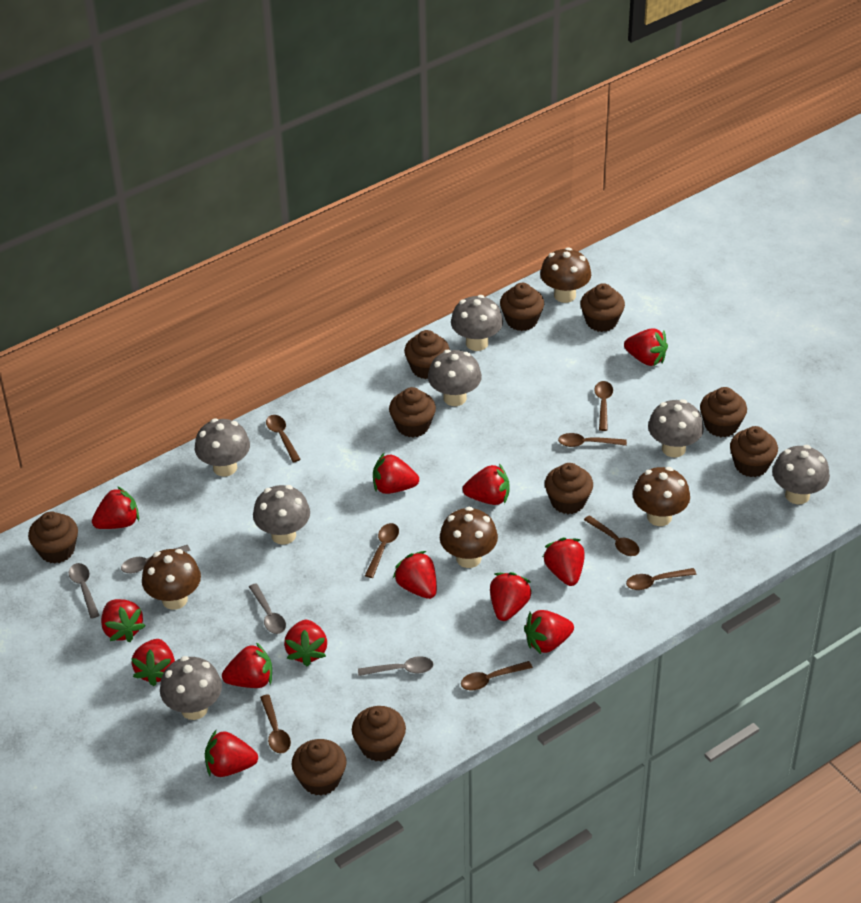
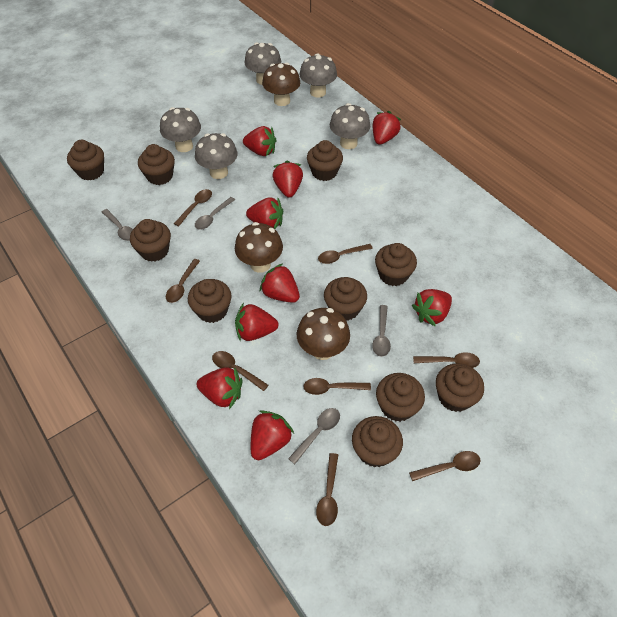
brown mushroom: [142,549,201,610] [440,507,498,568] [540,247,591,303] [633,467,690,526] = 4 -> [235,222,283,273] [262,62,300,106] [297,308,350,360] = 3
grey mushroom: [160,656,222,720] [195,418,250,477] [253,485,310,545] [428,350,482,406] [451,295,503,351] [648,399,704,458] [772,445,830,504] = 7 -> [160,107,201,152] [195,133,237,179] [244,42,281,85] [300,53,337,97] [330,103,370,149] = 5
red strawberry: [92,486,139,529] [101,599,145,642] [131,639,175,686] [205,730,258,777] [222,642,272,688] [284,620,327,667] [373,453,419,494] [393,551,437,599] [463,464,510,505] [490,572,532,621] [524,610,574,654] [543,538,585,586] [624,328,668,366] = 13 -> [196,367,243,409] [235,303,279,341] [243,126,276,156] [246,198,283,229] [251,410,294,460] [260,263,300,303] [272,161,303,198] [373,111,401,145] [412,289,452,327] = 9

